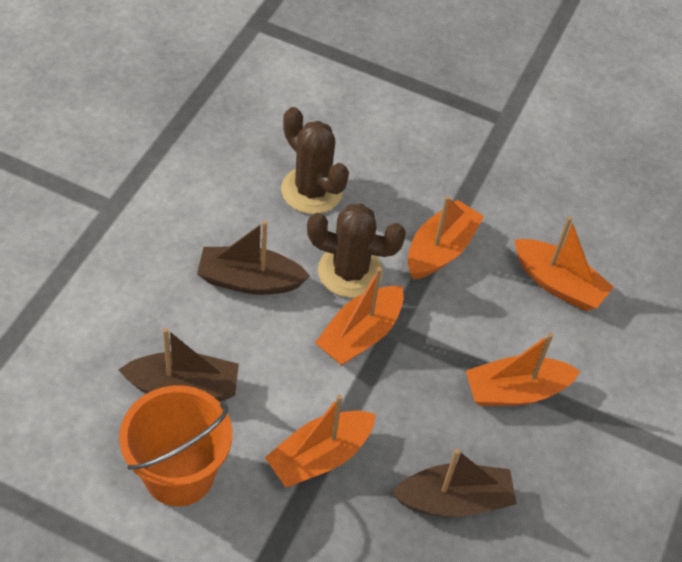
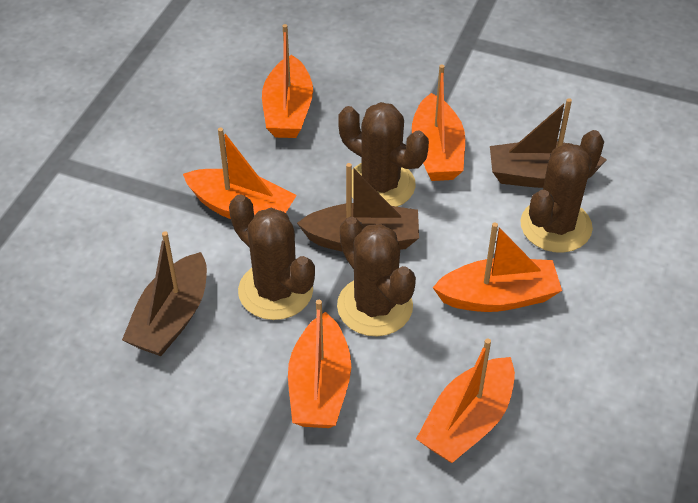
brown cactus: [281,107,349,214] [307,203,406,298] = 2 -> [229,194,315,320] [337,217,416,336] [338,102,429,207] [521,130,604,253] = 4
orange boat: [265,395,376,487] [315,267,404,365] [407,196,484,280] [466,333,580,406] [514,216,614,311] = 5 -> [183,127,297,219] [262,24,313,138] [288,300,351,428] [412,64,465,181] [416,338,515,463] [432,223,562,312] = 6
orange bucket: [119,385,232,506] = 1 -> none = 0

